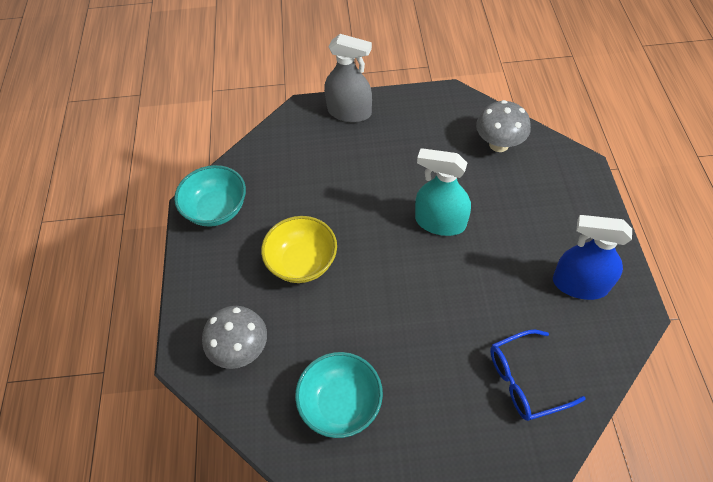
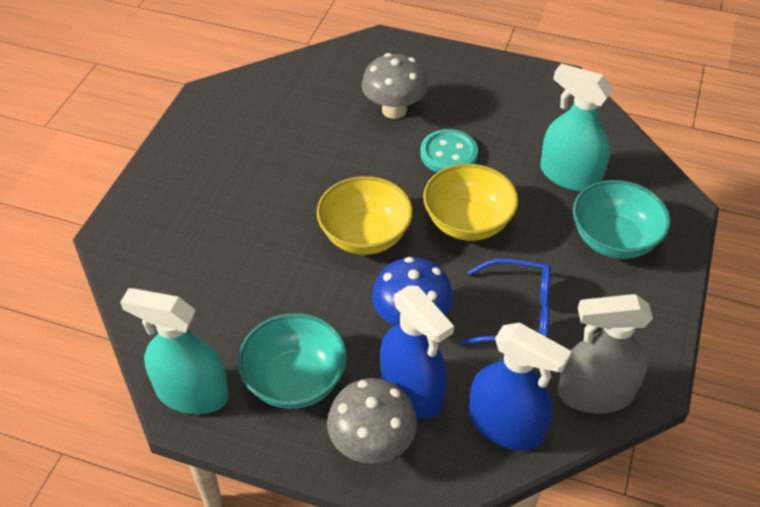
blue mushroom: none = 0 -> [372,257,453,326] = 1
blue spray bottle: [553,215,632,300] = 1 -> [380,286,454,419] [469,323,572,451] = 2
turquoise button: none = 0 -> [420,129,478,172] = 1
turquoise spray bottle: [415,148,471,236] = 1 -> [120,288,229,414] [540,63,613,192] = 2
yellow bowl: [261,216,337,283] = 1 -> [317,176,413,255] [423,164,518,241] = 2

